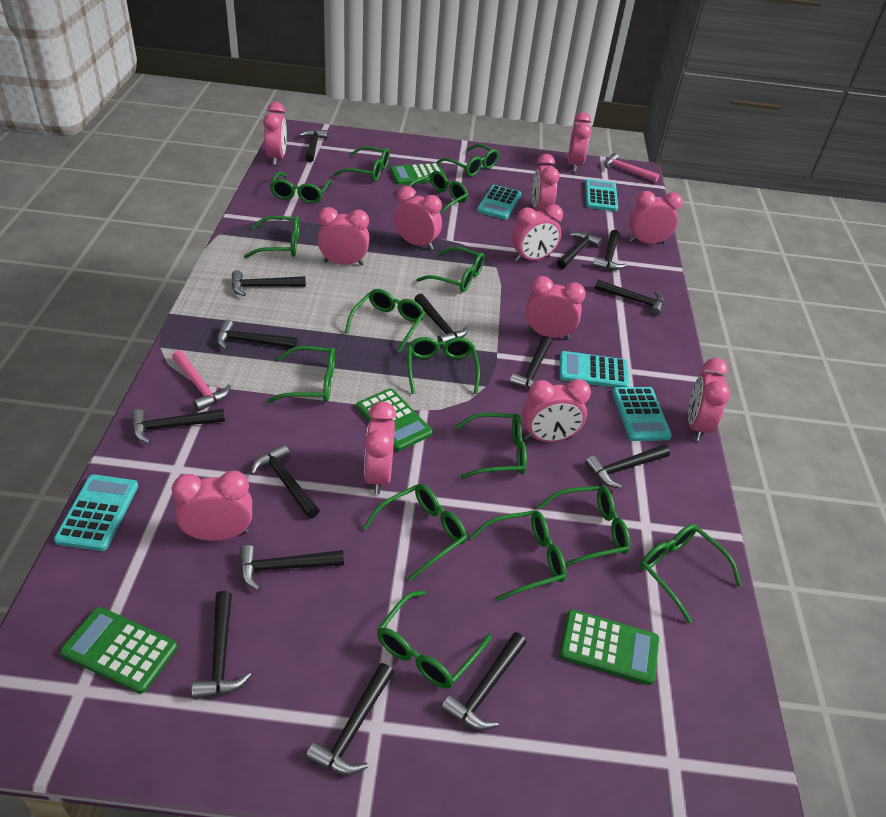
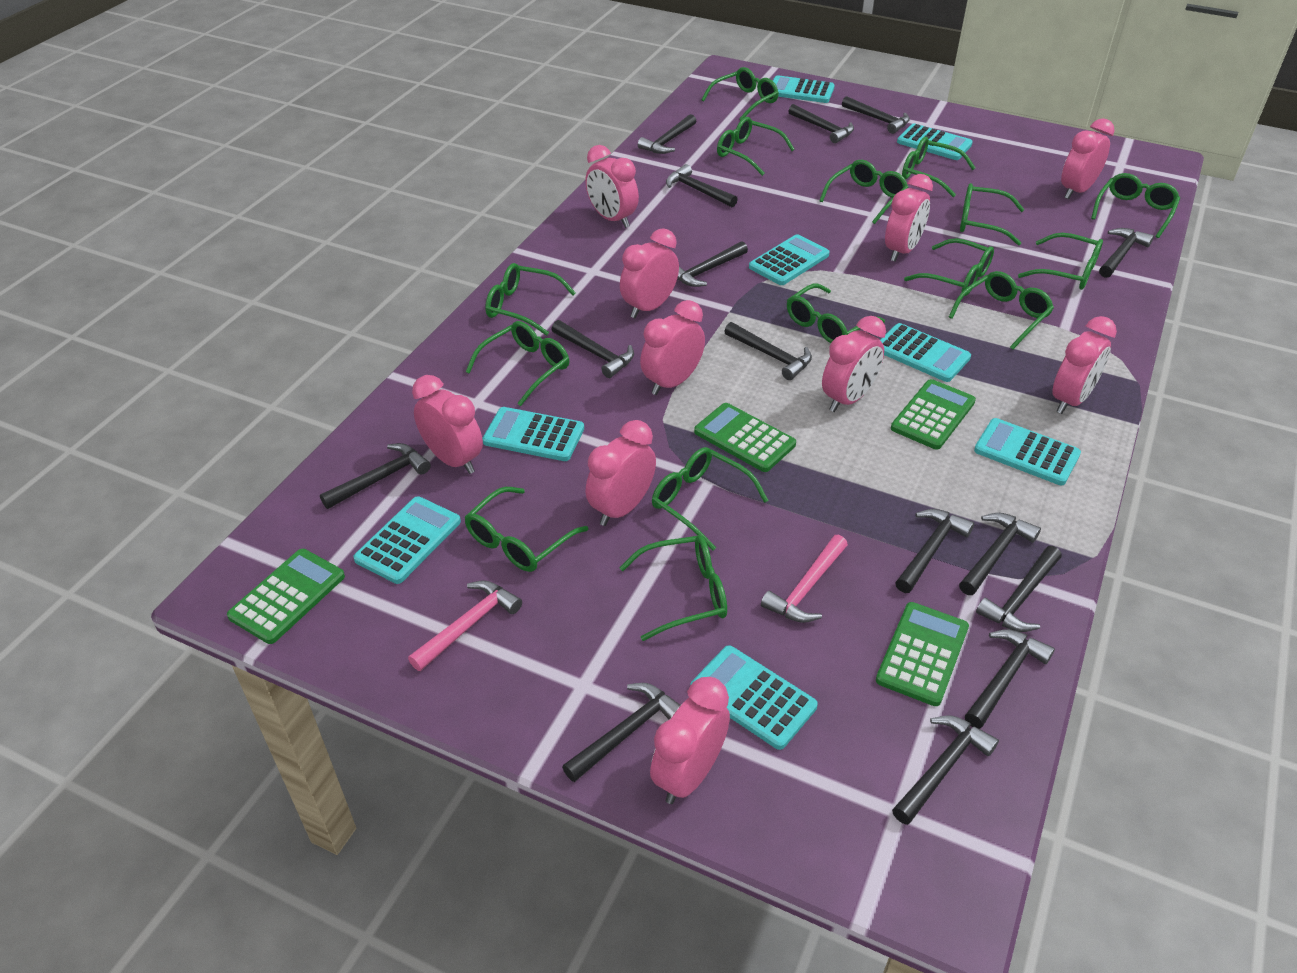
pink clock: [172,471,252,541] [263,102,287,165] [318,207,370,265] [364,401,397,494] [394,186,442,250] [512,204,563,262] [522,379,591,442] [526,276,586,340] [532,154,560,212] [568,112,591,172] [629,191,683,244] [688,358,730,441] = 12 -> [412,375,483,474] [585,145,639,228] [586,420,656,526] [620,228,679,318] [640,300,705,395] [650,677,730,804] [822,316,886,412] [885,174,933,261] [1052,316,1117,414] [1061,118,1114,199] = 10
turquoise calculator: [54,474,138,551] [477,185,521,219] [559,351,629,388] [585,179,618,211] [612,387,672,441] = 5 -> [353,496,461,584] [482,407,584,461] [690,645,818,750] [749,234,830,285] [773,75,835,103] [880,323,971,382] [897,123,973,160] [974,418,1081,485] = 8

